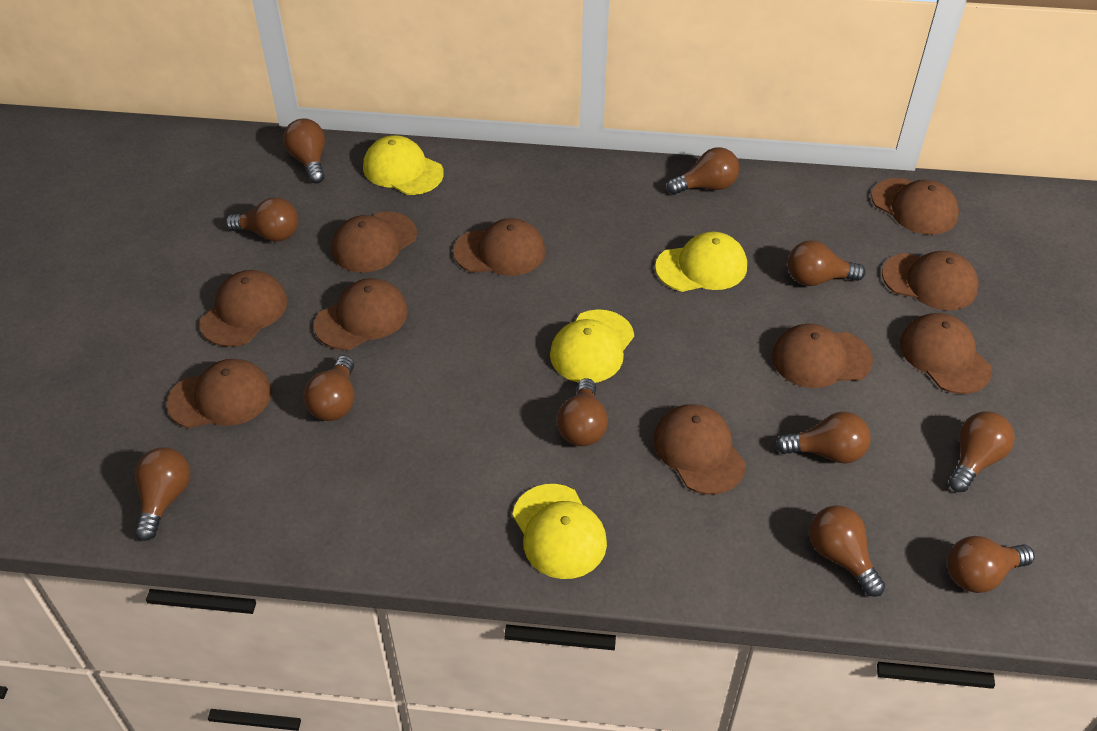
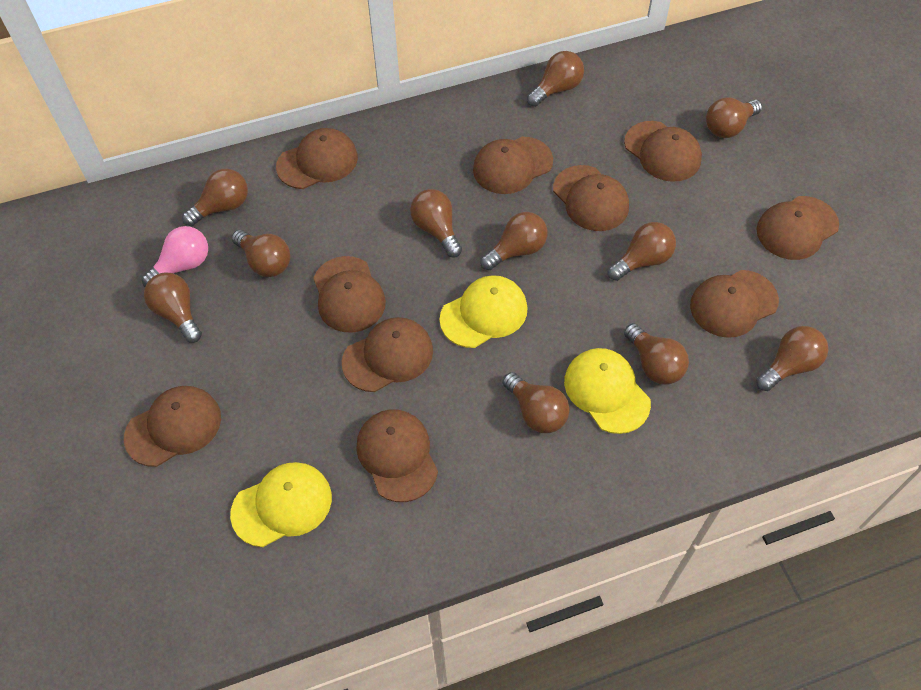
pink light bulb: none = 0 -> [142,226,208,287] = 1
yellow cap: [363,135,444,195] [513,484,607,579] [550,309,634,383] [655,232,747,292] = 4 -> [230,462,332,547] [439,275,527,348] [564,348,651,434] = 3

